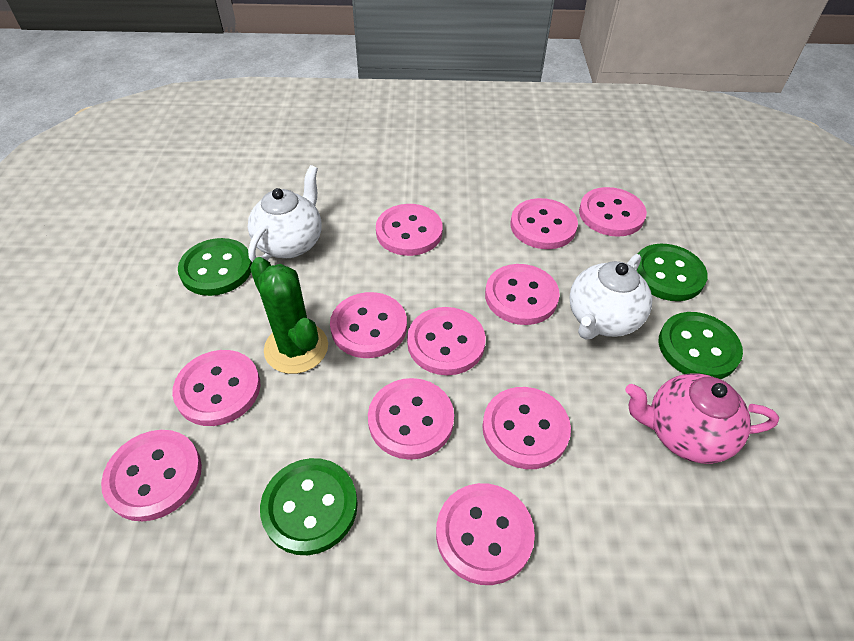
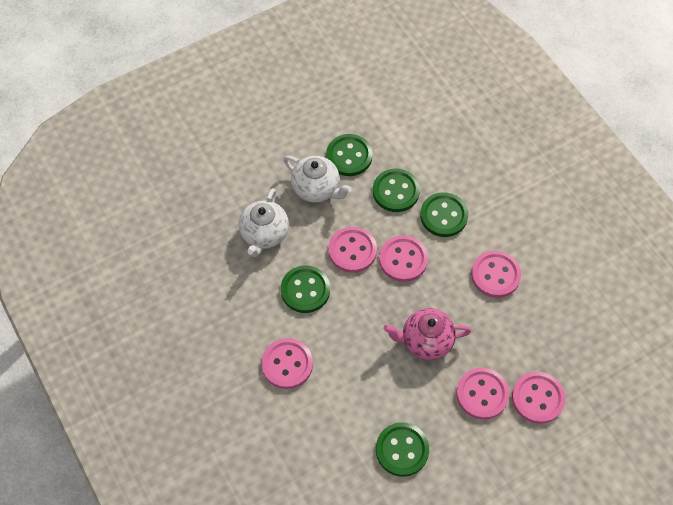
green button: [178,238,252,296] [260,458,358,555] [636,244,708,301] [659,312,743,379] = 4 -> [281,266,330,313] [326,134,372,176] [373,169,420,212] [376,422,429,477] [420,192,468,237] = 5
green cactus: [250,257,328,374] = 1 -> none = 0
pink button: [101,430,202,521] [172,350,260,426] [330,292,407,358] [368,378,454,460] [376,204,443,256] [407,307,486,375] [436,483,535,585] [482,387,571,469] [485,264,560,325] [510,198,578,249] [579,187,647,237] = 11 -> [261,338,313,389] [329,227,377,273] [379,235,428,282] [456,368,509,419] [471,251,521,298] [512,372,565,424] = 6

